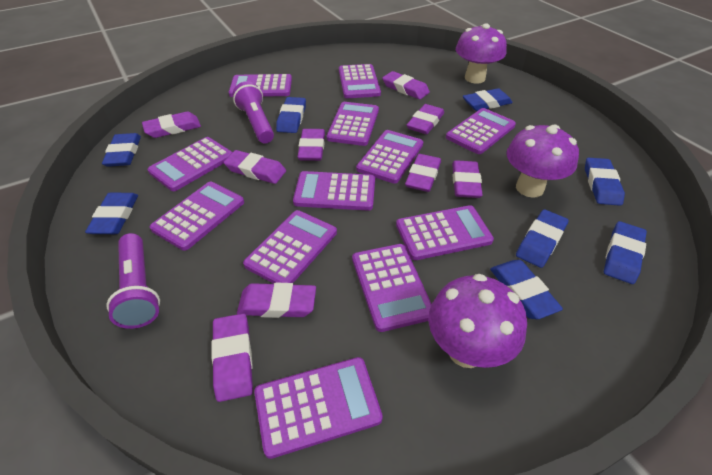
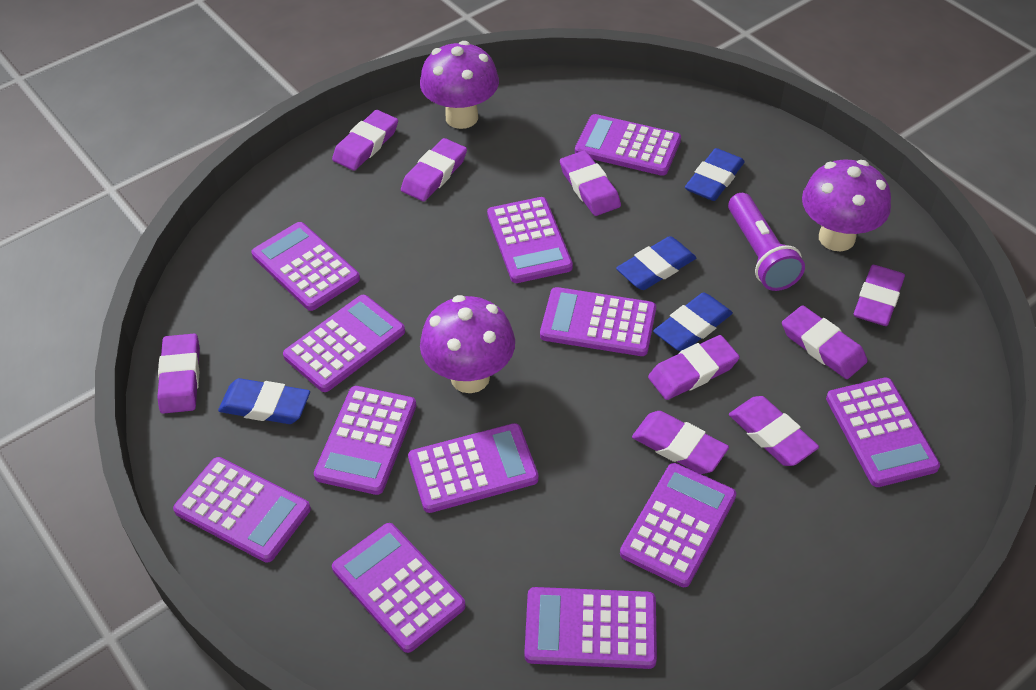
blue eraser: [85,193,138,234] [102,133,141,167] [276,97,306,133] [463,88,512,111] [490,260,563,319] [516,209,569,268] [585,158,625,206] [604,221,647,284] = 8 -> [218,378,310,424] [616,236,697,290] [653,292,733,351] [685,148,745,201] = 4
purple flashlight: [106,233,160,329] [233,81,274,143] = 2 -> [728,193,805,291] = 1

